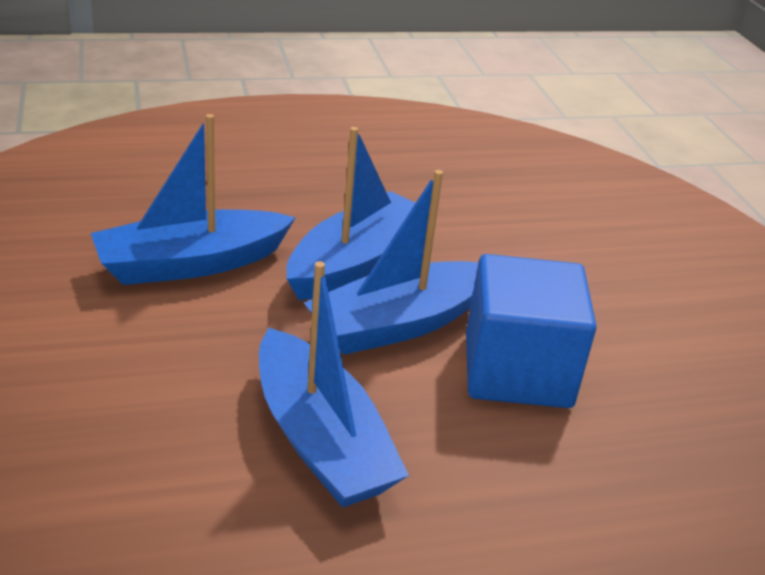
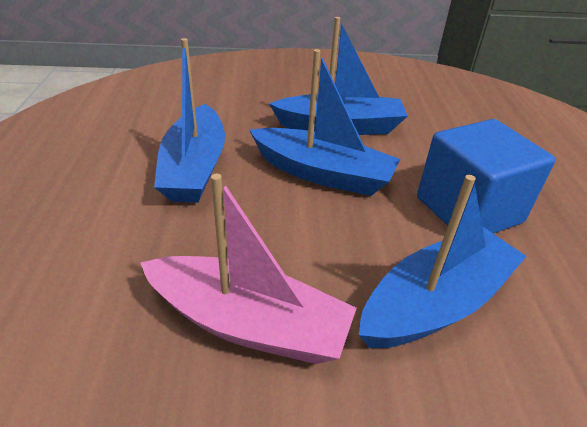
pink boat: none = 0 -> [140,174,357,364] = 1

